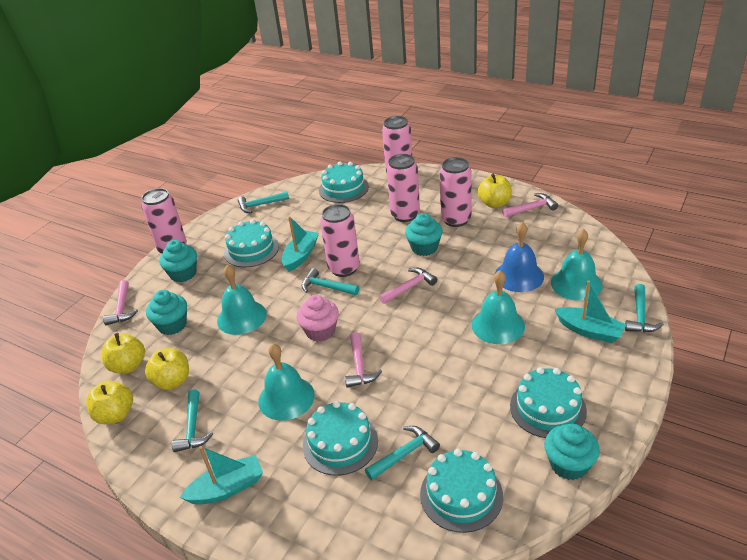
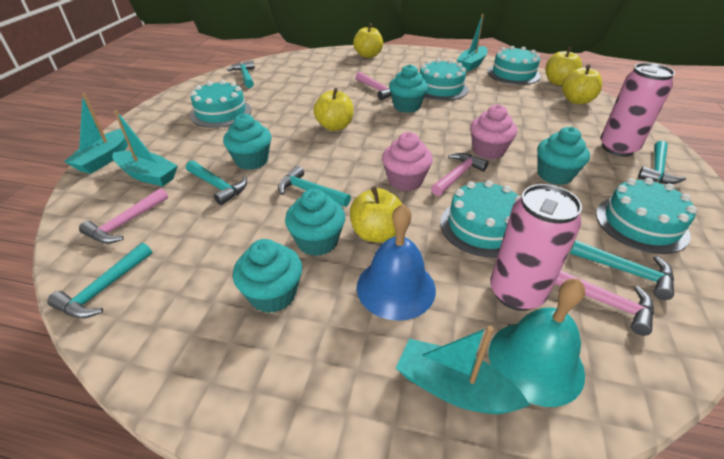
pink can: [141,188,187,253] [320,204,360,277] [382,116,412,173] [387,154,420,222] [439,157,471,227] = 5 -> [490,184,582,311] [600,63,675,157] = 2
pink cupcake: [296,295,339,342] = 1 -> [382,132,433,191] [470,104,517,159] = 2
turquoise bell: [217,265,267,335] [258,344,315,421] [472,270,525,344] [551,229,602,301] = 4 -> [489,279,585,407] = 1
turquoise boat: [180,446,263,505] [282,216,319,272] [555,280,627,343] = 3 -> [64,93,128,174] [112,110,178,186] [396,326,530,414] [457,14,488,72] = 4
turquoise cupcake: [146,290,187,335] [159,240,197,282] [405,213,443,256] [544,424,600,480] = 4 -> [223,114,271,170] [233,239,302,313] [285,189,345,256] [389,64,428,113] [537,127,590,185] = 5
turquoise hammer: [172,389,213,452] [238,191,289,213] [302,268,359,295] [365,426,440,480] [625,284,664,333] = 5 -> [47,243,152,318] [186,161,247,205] [227,60,255,88] [278,166,351,207] [570,240,674,300] [638,141,686,184] = 6
yellow apple: [86,380,133,424] [102,333,145,374] [145,348,189,390] [478,173,512,208] = 4 -> [314,88,354,131] [350,187,402,242] [353,23,383,58] [545,47,582,86] [562,64,602,104] = 5

